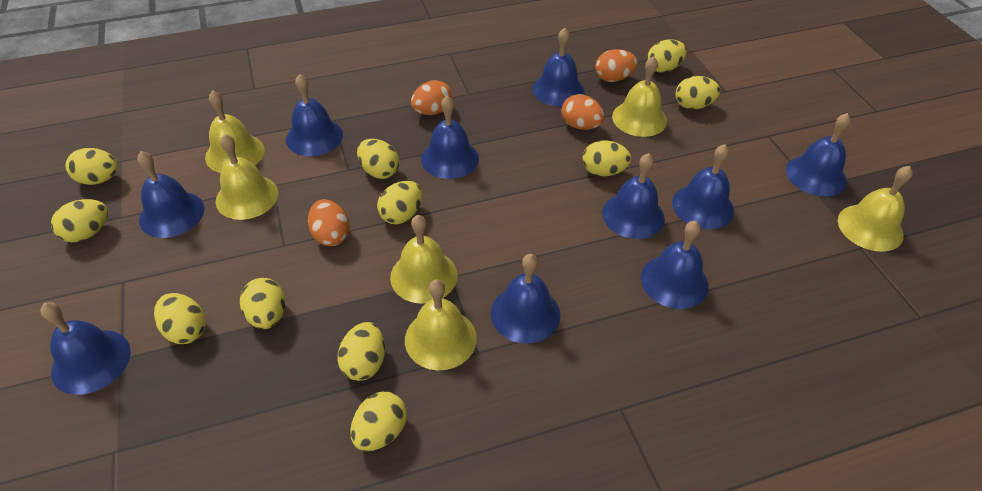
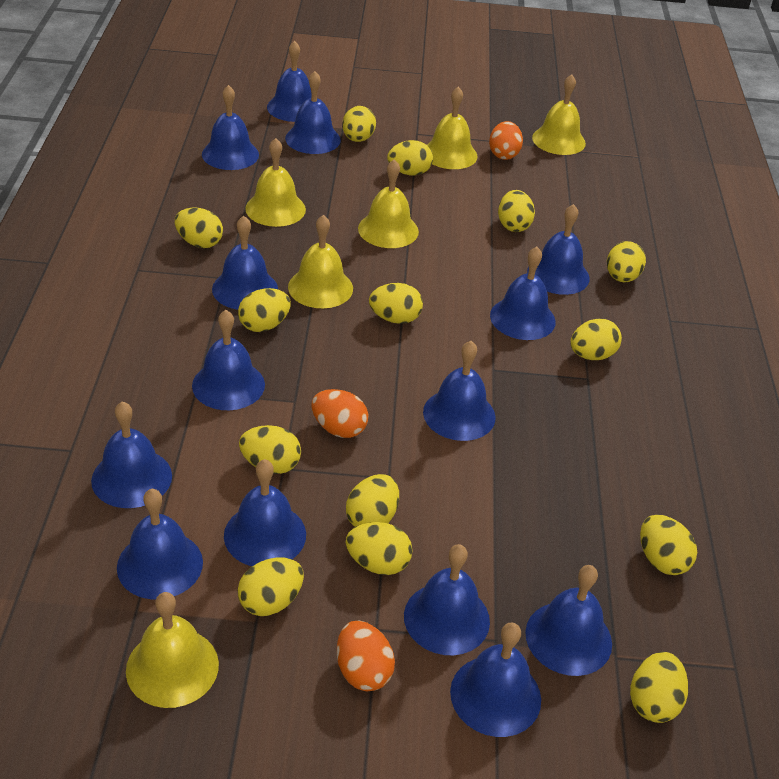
blue bell: [40,302,131,395] [137,151,205,238] [286,74,343,156] [421,96,479,179] [491,254,560,344] [532,28,585,106] [602,153,665,239] [641,221,709,309] [672,144,734,229] [786,113,851,196] = 10 -> [91,401,172,508] [117,489,203,599] [192,310,265,410] [202,85,259,170] [212,216,278,310] [224,459,306,566] [267,41,311,122] [285,71,341,154] [404,544,490,655] [423,341,496,441] [450,622,541,737] [490,247,556,340] [525,565,612,676] [527,204,590,295] = 14
orange egg: [308,199,350,246] [411,80,452,115] [562,94,604,130] [595,49,637,82] = 4 -> [312,389,368,438] [337,621,395,691] [489,121,523,160] = 3
yellow egg: [51,199,108,242] [65,148,118,185] [154,293,206,344] [240,278,285,329] [337,322,385,381] [350,392,407,451] [357,139,399,179] [377,181,422,224] [583,140,632,176] [647,39,687,73] [675,76,720,110] = 11 -> [175,208,223,248] [238,288,291,332] [238,558,304,616] [239,425,301,474] [342,106,376,142] [346,474,399,527] [346,522,413,575] [369,283,423,324] [387,140,433,176] [498,190,535,232] [570,319,622,360] [607,241,646,282] [630,652,688,723] [640,515,697,575] = 14

